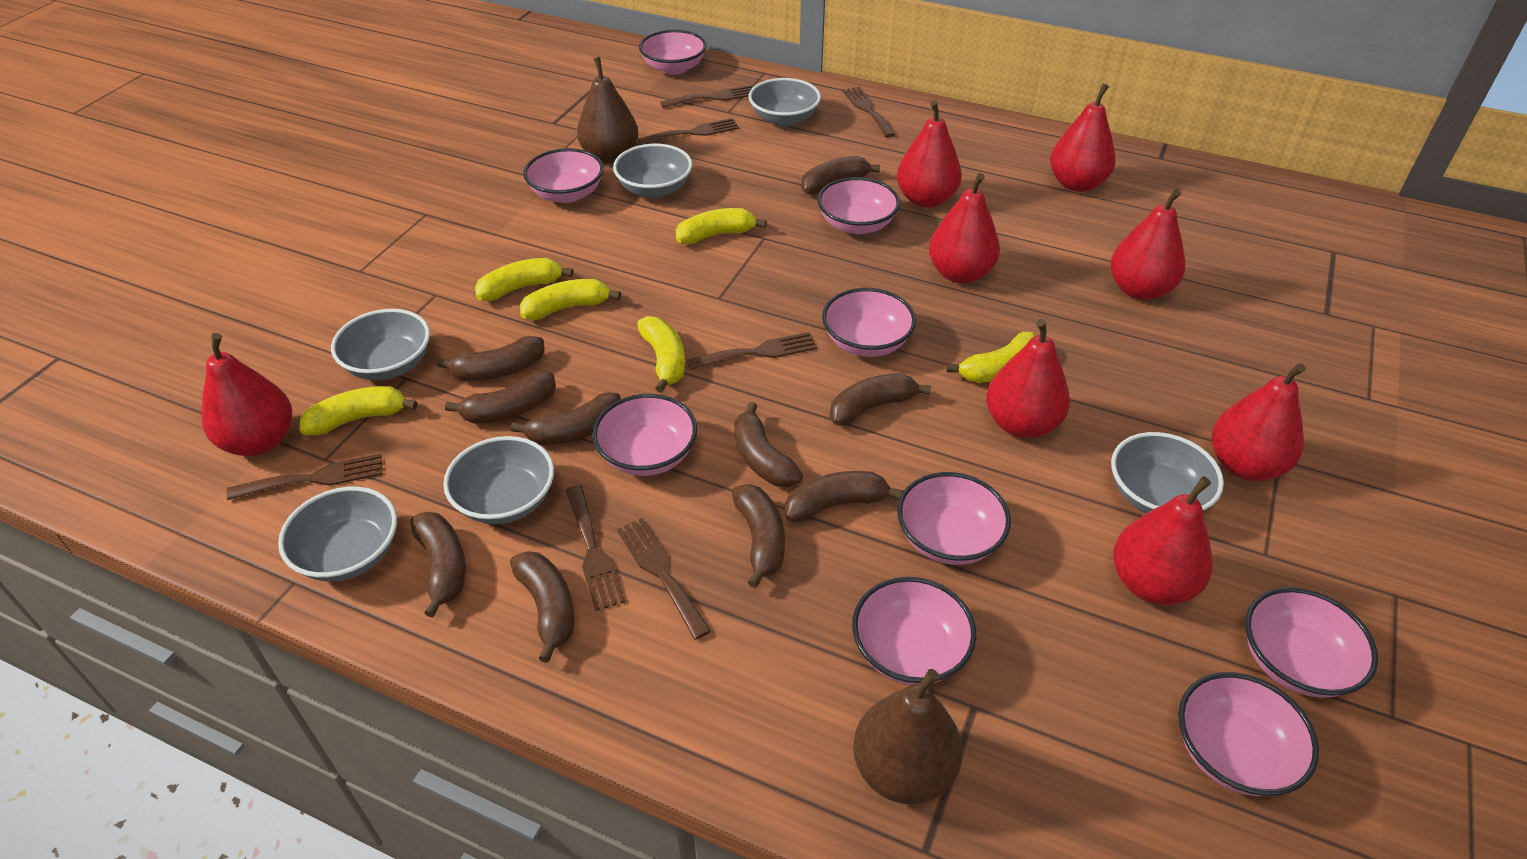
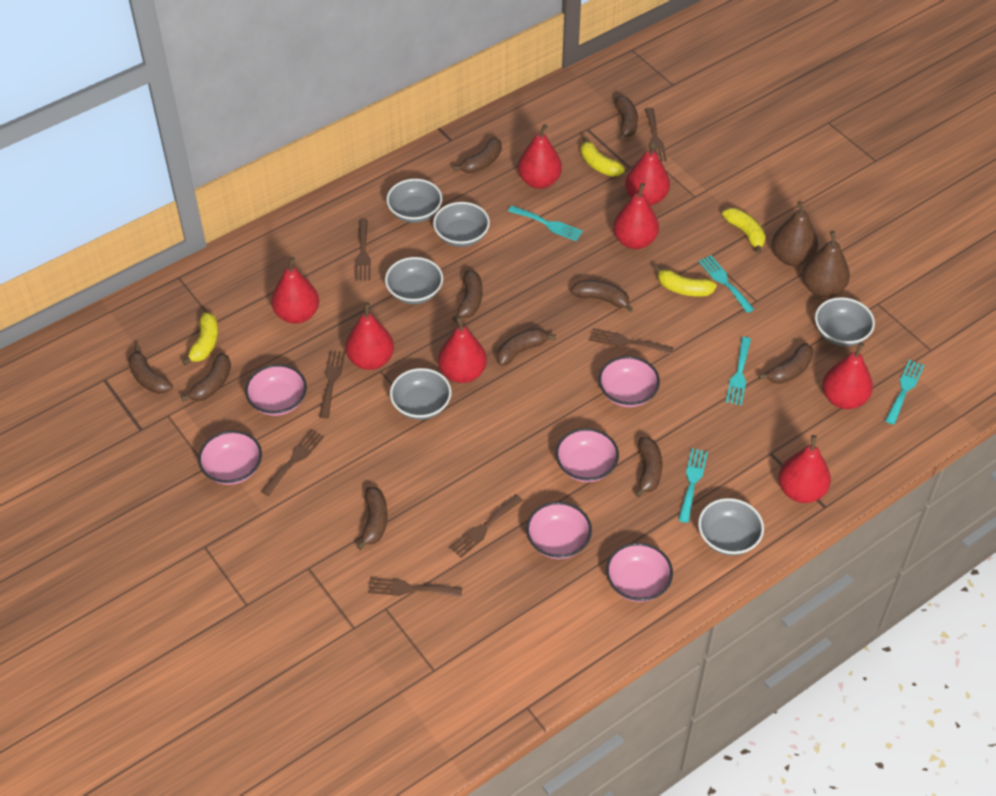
pink bowl: [523,148,604,203] [592,394,697,476] [639,30,707,75] [818,177,900,234] [822,288,916,357] [852,577,976,685] [897,472,1011,565] [1178,672,1319,796] [1245,587,1378,698] = 9 -> [198,430,262,485] [245,364,307,416] [526,502,592,559] [555,428,619,482] [598,356,660,407] [606,543,673,602] = 6
turquoise fork: none = 0 -> [508,206,583,241] [678,448,708,523] [698,255,754,313] [726,337,751,405] [885,360,924,425] = 5
yellow banana: [299,386,418,435] [475,258,574,301] [520,279,621,320] [637,316,685,393] [676,208,767,245] [947,332,1036,383] = 6 -> [182,312,218,365] [581,137,625,177] [654,266,717,297] [722,208,766,254] = 4

